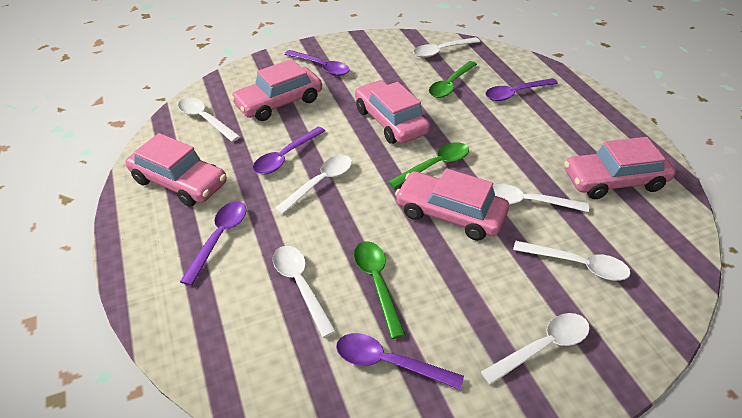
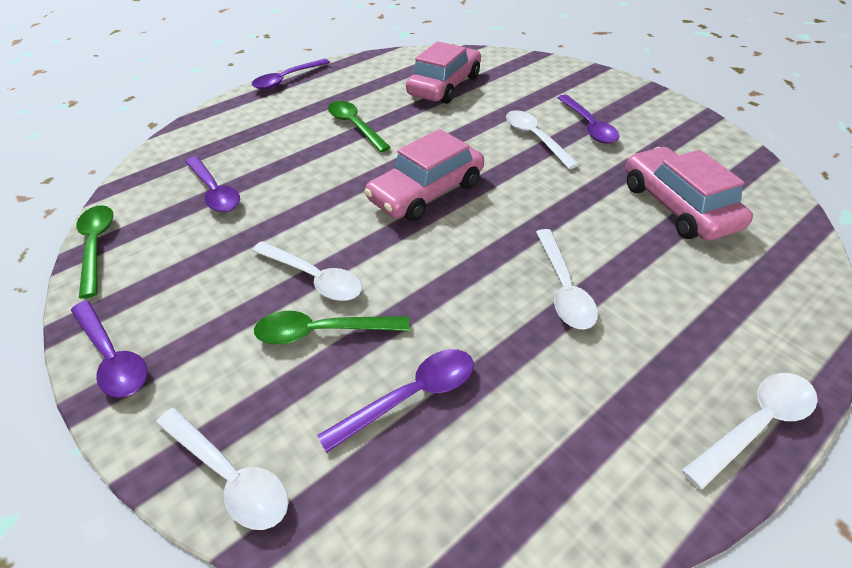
pink car: [125,133,227,207] [231,59,322,121] [355,80,430,144] [395,168,509,241] [564,137,676,199] = 5 -> [364,129,484,221] [406,41,481,104] [625,147,753,241] = 3
white spoon: [178,98,240,142] [273,246,336,338] [275,155,352,215] [413,37,480,58] [481,313,590,385] [493,184,589,212] [513,241,631,281] = 7 -> [156,408,289,530] [252,241,362,301] [506,110,580,169] [536,229,598,330] [682,373,818,490] = 5

